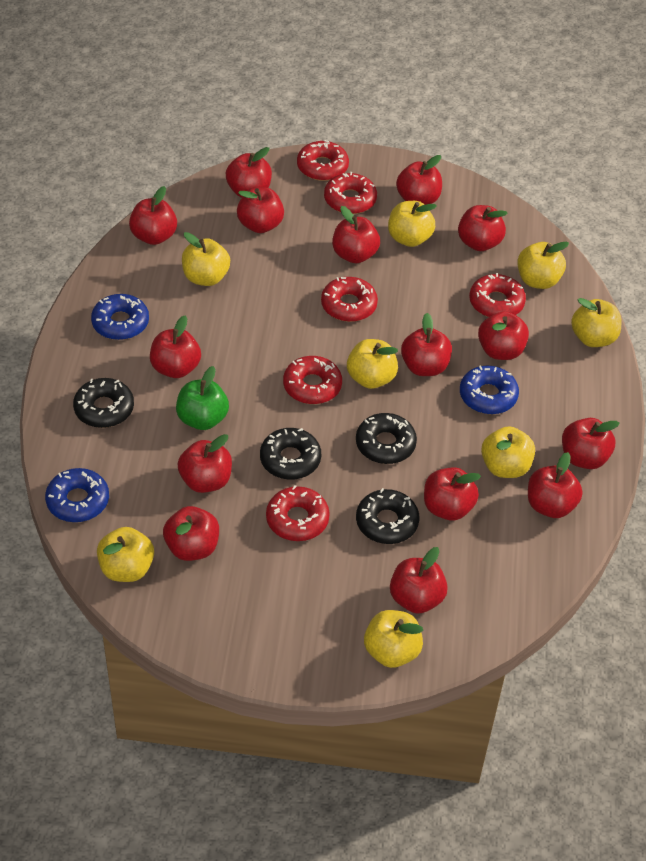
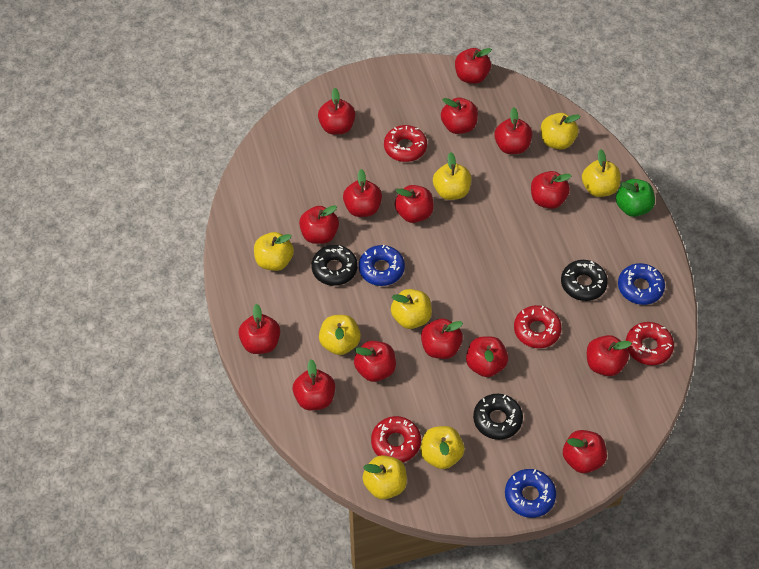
black donut: [73,378,134,428] [260,428,321,480] [356,413,417,464] [356,488,419,544] = 4 -> [311,245,358,286] [473,394,523,440] [561,260,608,301] = 3
red donut: [266,485,330,541] [283,356,342,404] [297,140,349,181] [321,277,378,322] [324,172,377,214] [469,273,526,317] = 6 -> [371,416,421,462] [384,125,427,162] [514,305,562,348] [626,322,674,365] = 4

